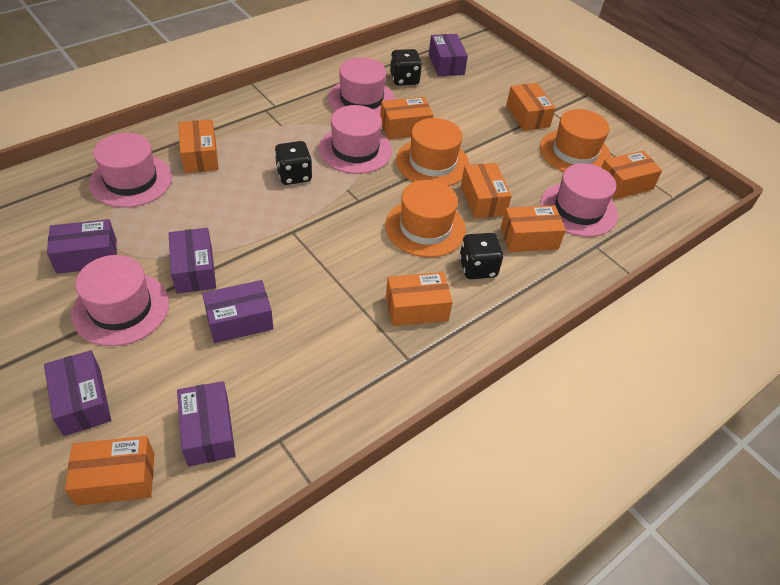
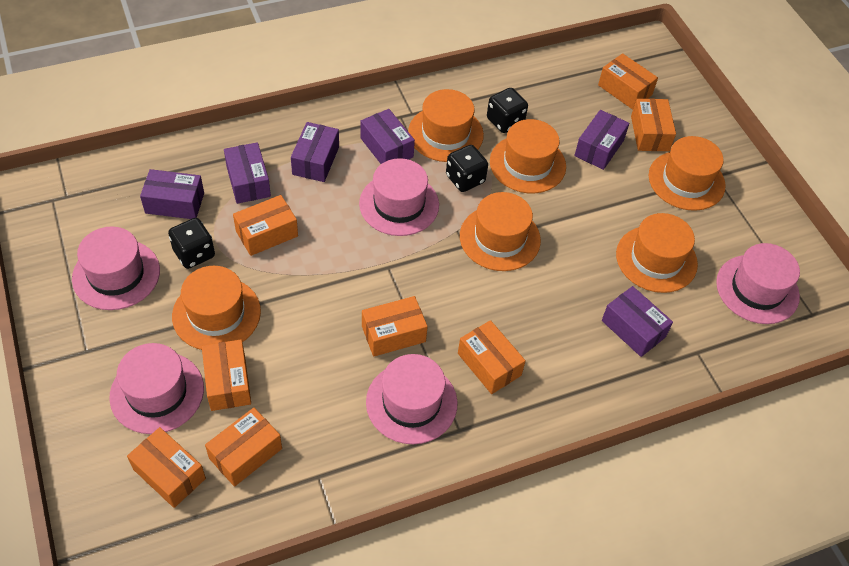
orange hat: [385,180,466,257] [396,118,470,186] [540,109,611,172] = 3 -> [172,266,261,350] [408,89,484,162] [460,192,541,271] [490,119,566,193] [616,213,698,293] [649,136,726,211] = 6

